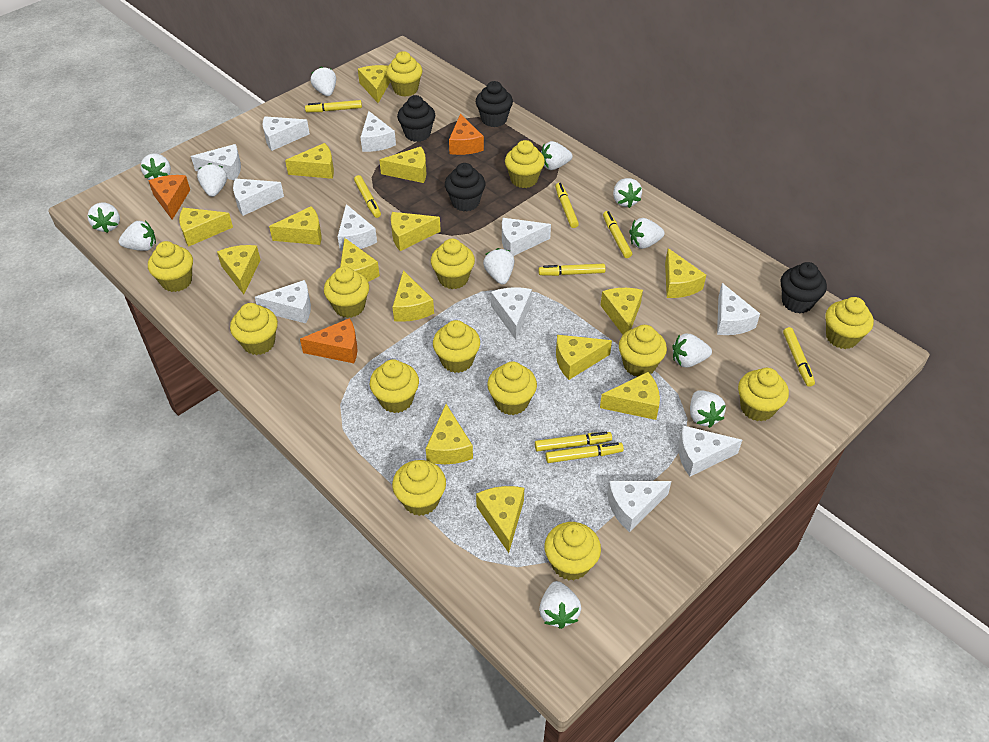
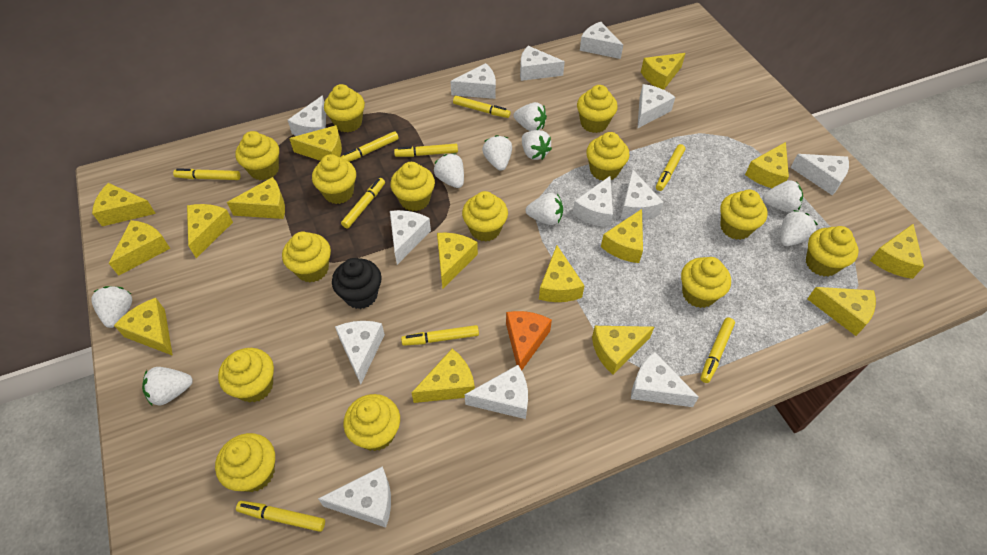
black cupcake: [397,95,435,142] [445,163,486,212] [476,81,513,127] [781,262,827,314] = 4 -> [332,258,382,309] = 1
orange cheese: [148,175,190,220] [300,318,357,363] [449,114,484,155] = 3 -> [506,311,552,370] = 1
white cheese: [191,144,241,180] [233,179,284,216] [255,280,311,323] [263,116,310,151] [338,204,377,251] [361,111,396,152] [491,287,532,340] [502,218,551,256] [607,481,672,532] [679,425,742,477] [717,283,760,335] = 11 -> [288,95,326,136] [318,466,391,528] [335,321,385,385] [390,210,431,265] [450,63,496,99] [465,365,528,419] [520,46,565,81] [573,176,613,228] [580,22,623,59] [621,169,664,220] [631,351,699,407] [637,84,675,129] [790,154,849,195] = 13
white strawberry: [87,203,120,233] [119,221,156,251] [141,153,171,180] [197,163,227,197] [310,66,336,96] [483,248,514,285] [539,581,581,629] [541,141,572,170] [613,178,642,208] [629,218,665,249] [673,333,712,368] [690,390,726,428] = 12 -> [91,286,132,328] [142,367,193,406] [434,153,464,188] [482,135,512,171] [513,102,547,131] [522,130,552,160] [526,193,563,225] [762,180,803,212] [780,210,818,246] = 9
yellow marker: [305,100,362,112] [354,175,381,218] [535,432,612,452] [538,264,606,276] [545,442,624,463] [555,183,579,228] [603,211,632,258] [783,327,815,387] = 8 -> [173,168,240,180] [236,501,325,532] [340,131,399,162] [341,178,385,228] [394,144,458,157] [401,325,479,346] [453,96,511,118] [656,144,685,191] [700,318,735,383] = 9

